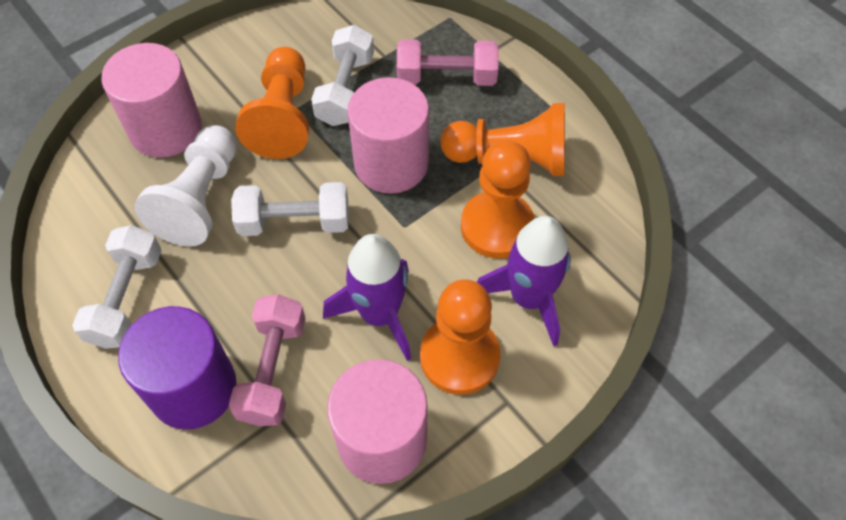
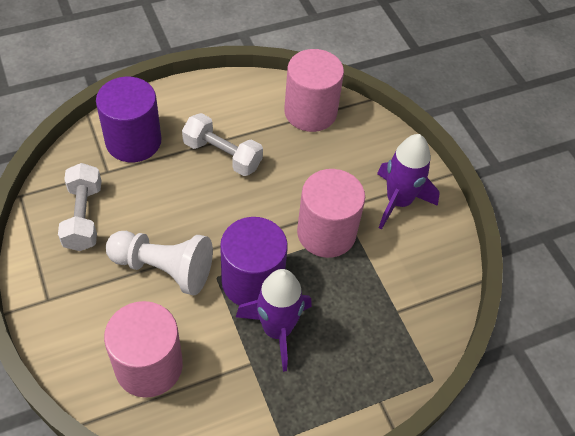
orange pawn: [235,47,309,159] [420,279,500,395] [440,103,565,176] [461,140,535,258] = 4 -> none = 0
pink dumbbell: [229,294,305,426] [397,39,499,86] = 2 -> none = 0
purple cylinder: [118,306,237,429] = 1 -> [96,77,161,162] [220,217,288,305] = 2
white dumbbell: [72,225,162,349] [231,182,349,236] [311,25,374,126] = 3 -> [58,163,101,251] [182,113,263,176] = 2

